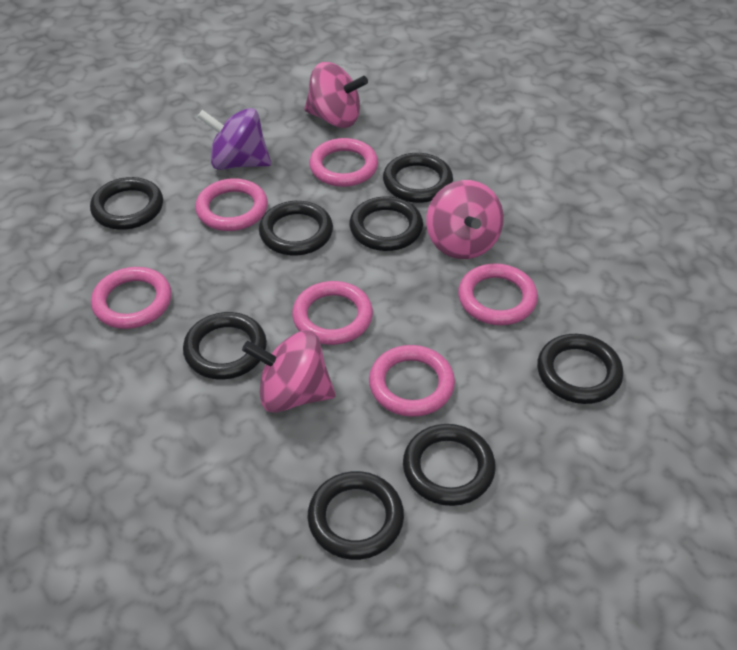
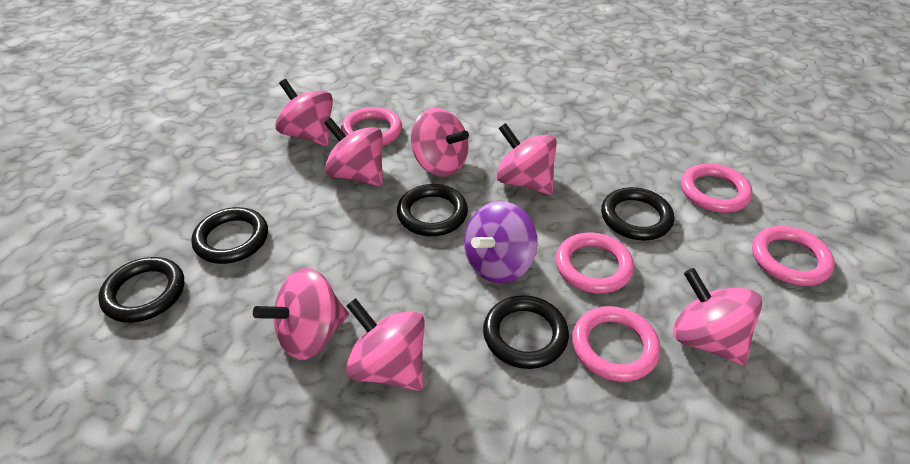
black ring: [90,177,163,230] [183,312,267,379] [259,201,333,255] [307,471,404,560] [349,196,423,251] [383,153,453,203] [403,424,496,506] [537,334,623,404] = 8 -> [98,257,184,323] [191,207,268,264] [397,184,468,236] [483,295,569,369] [601,187,674,240] = 5
pink ring: [91,267,171,329] [195,178,268,231] [292,281,373,345] [309,138,378,187] [369,345,455,417] [458,263,538,325] = 6 -> [341,107,402,146] [556,233,634,294] [572,306,661,382] [681,163,753,213] [752,226,835,286] = 5
pink spinning top: [242,330,336,413] [305,62,368,128] [426,180,504,259] = 3 -> [253,268,349,360] [275,79,333,146] [324,118,383,186] [346,298,425,391] [411,108,469,177] [496,123,557,195] [673,268,762,365] = 7

